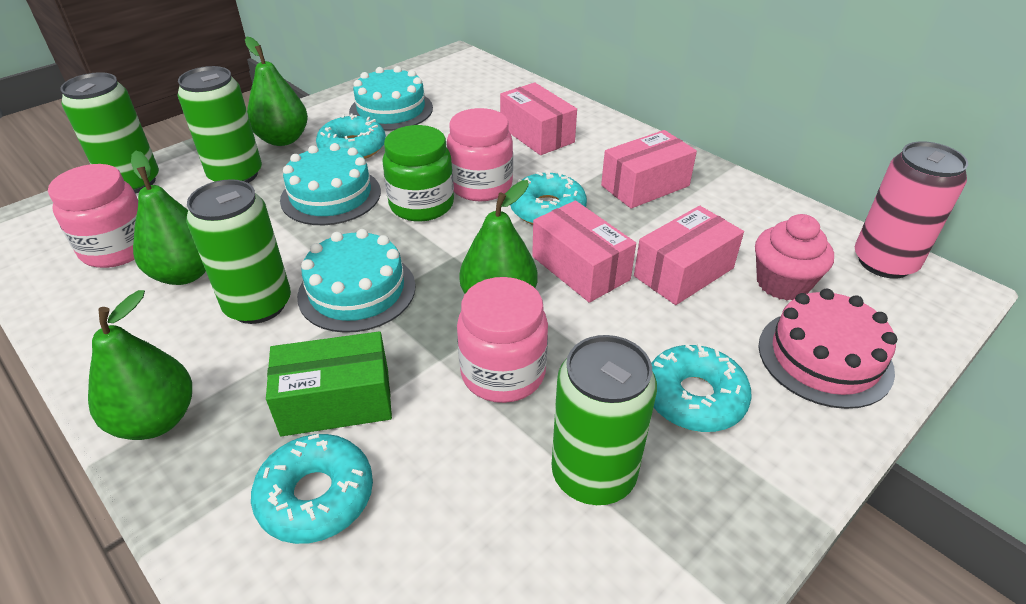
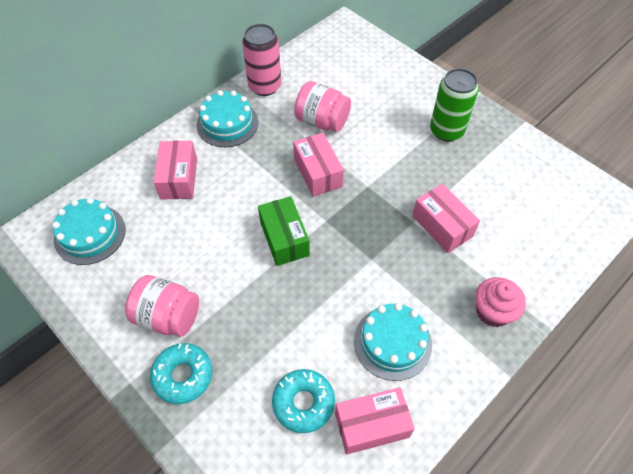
green can: [60,72,159,193] [177,66,262,183] [186,179,291,324] [552,335,657,505] = 4 -> [430,68,479,142] = 1
green jar: [382,125,454,222] = 1 -> none = 0
green pear: [88,290,192,440] [131,151,206,285] [245,37,308,146] [459,180,537,294] = 4 -> none = 0
pink cake: [759,289,897,409] = 1 -> none = 0
pink jar: [48,164,138,268] [447,108,513,202] [457,277,548,403] = 3 -> [125,275,199,337] [294,81,351,132] = 2
turquoise donut: [251,434,373,544] [316,114,386,159] [510,170,587,225] [651,343,752,432] = 4 -> [150,343,212,404] [272,369,335,433] = 2

